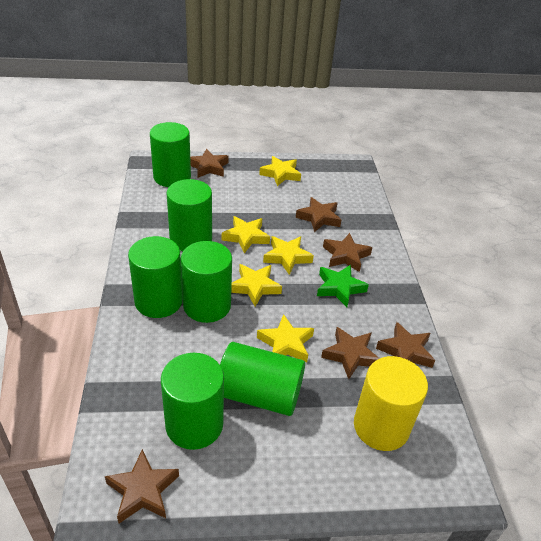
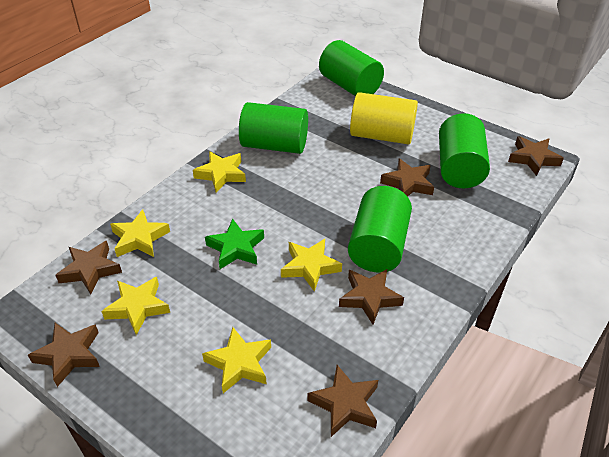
green cylinder: [128,236,183,318] [150,122,191,187] [161,353,224,450] [167,179,212,251] [181,241,232,323] [220,342,305,416] = 6 -> [239,102,308,154] [319,40,384,96] [348,186,412,273] [439,113,490,188] = 4

